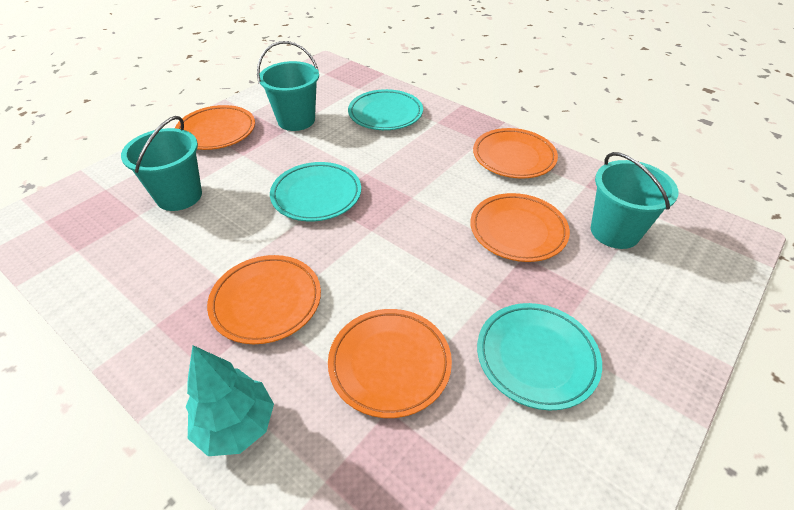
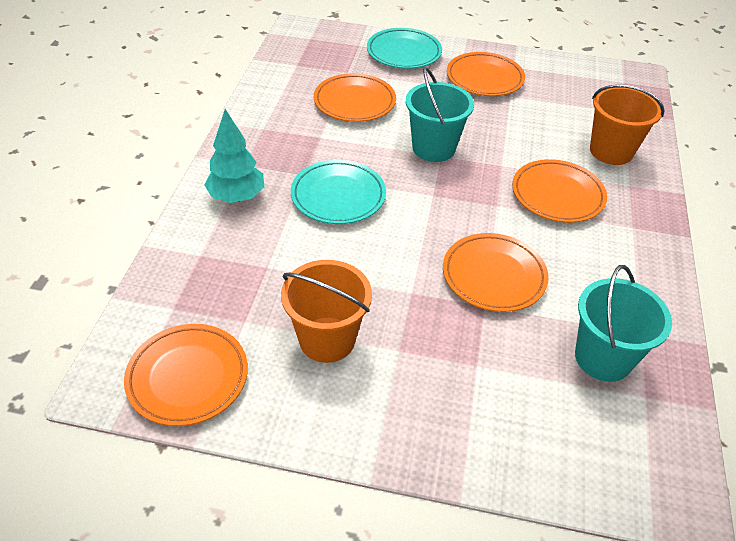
orange bucket: none = 0 -> [281,260,372,363] [590,84,665,165] = 2
turquoise bucket: [121,116,202,211] [257,41,319,131] [591,152,678,249] = 3 -> [406,67,474,162] [575,265,672,382] = 2
turquoise plate: [270,162,361,222] [348,89,423,130] [477,303,602,410] = 3 -> [291,160,386,224] [367,28,442,69] = 2

